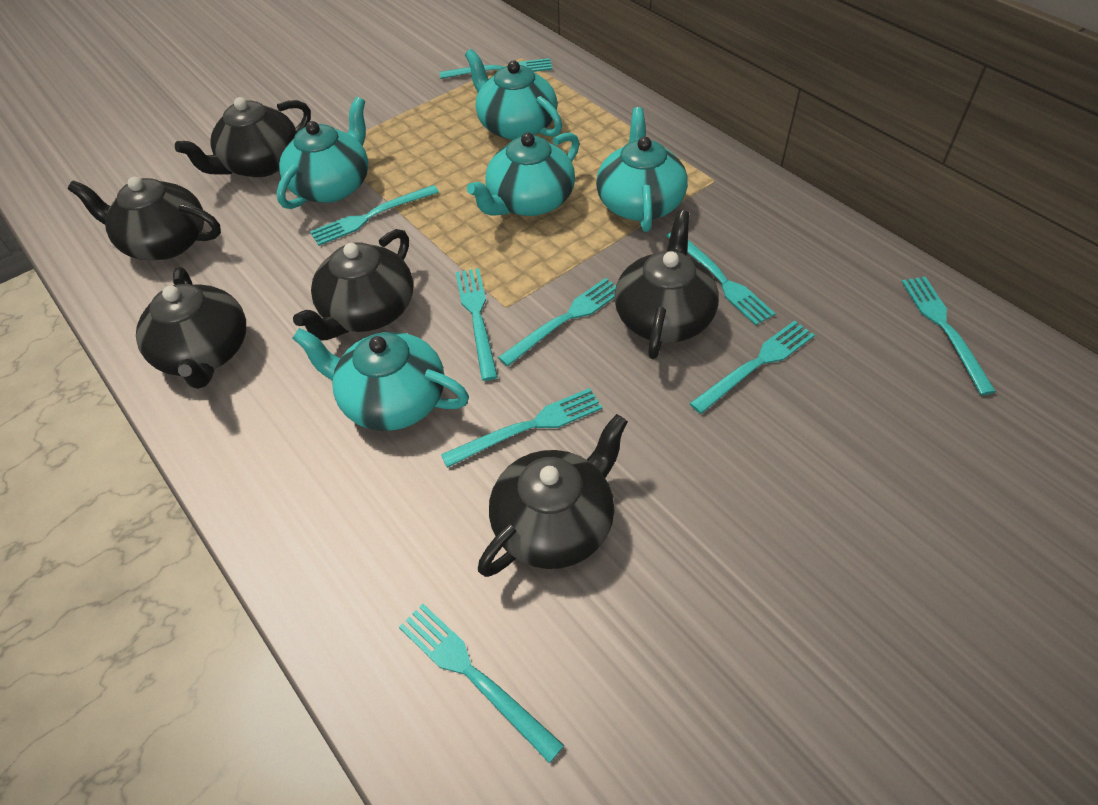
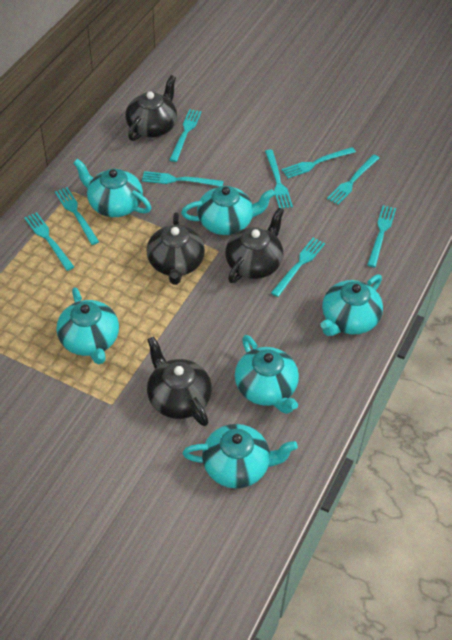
black teapot: [68,177,221,260] [136,267,246,389] [175,97,311,177] [293,229,413,341] [478,414,628,577] [614,210,719,359] = 6 -> [125,75,177,141] [146,212,205,285] [147,336,212,426] [225,208,284,283] = 4
turquoise teapot: [277,97,368,209] [292,328,469,431] [465,49,562,140] [467,132,580,216] [596,107,687,232] = 5 -> [56,287,119,364] [73,159,151,217] [181,186,275,235] [183,424,298,488] [235,335,299,414] [320,275,383,336] = 6

